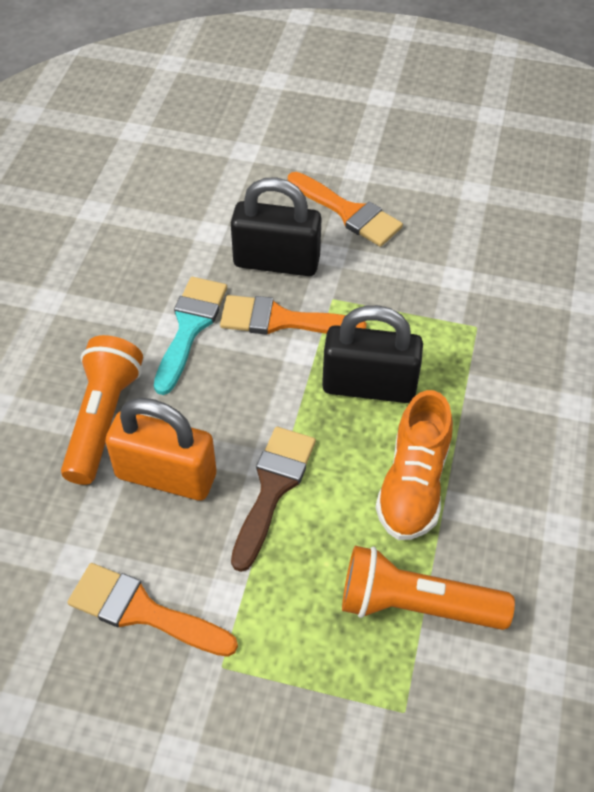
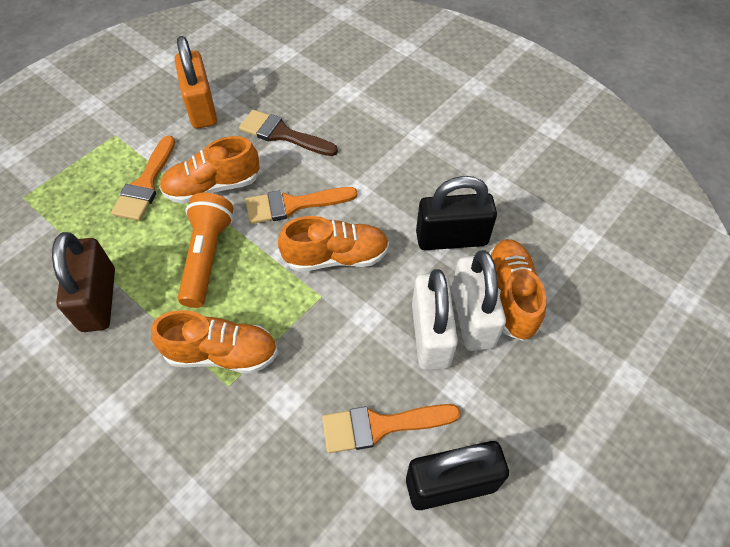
brown padlock: none = 0 -> [52,232,115,332] = 1
orange flashlight: [61,335,143,485] [342,546,515,630] = 2 -> [178,193,234,308] = 1
orange shoe: [375,390,453,540] = 1 -> [151,310,278,374] [159,136,259,204] [278,216,389,272] [489,239,547,341] = 4
turquoise brush: [154,277,227,395] = 1 -> none = 0
white padlock: none = 0 -> [412,269,458,370] [452,251,506,351] = 2

